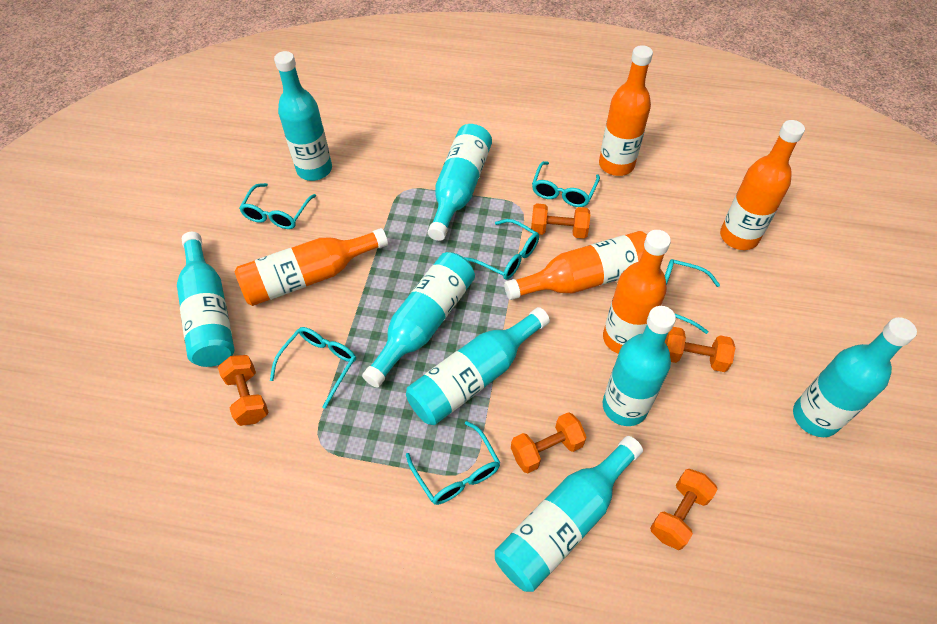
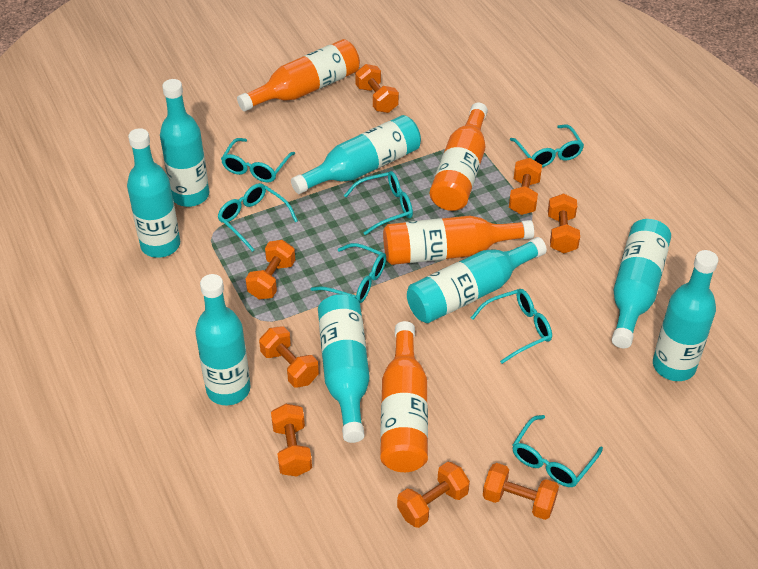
orange bottle: [235,228,388,306] [504,231,647,300] [599,45,653,176] [603,230,671,354] [720,120,805,250] = 5 -> [237,39,360,111] [380,321,428,472] [383,215,534,265] [430,103,488,211] = 4
orange dumbbell: [218,355,269,426] [511,412,586,473] [531,203,590,239] [650,469,718,550] [665,327,735,372] = 5 -> [246,240,295,299] [259,326,319,388] [271,404,312,477] [355,64,399,113] [397,462,470,528] [483,463,559,520] [509,158,542,215] [548,193,580,253] = 8
turquoise glasses: [239,183,316,229] [270,327,356,409] [406,421,500,505] [464,219,539,280] [532,161,600,207] [665,259,720,334] = 6 -> [218,183,298,252] [221,138,295,183] [311,243,386,303] [344,171,413,235] [471,289,552,364] [510,125,584,167] [512,415,603,487] = 7

